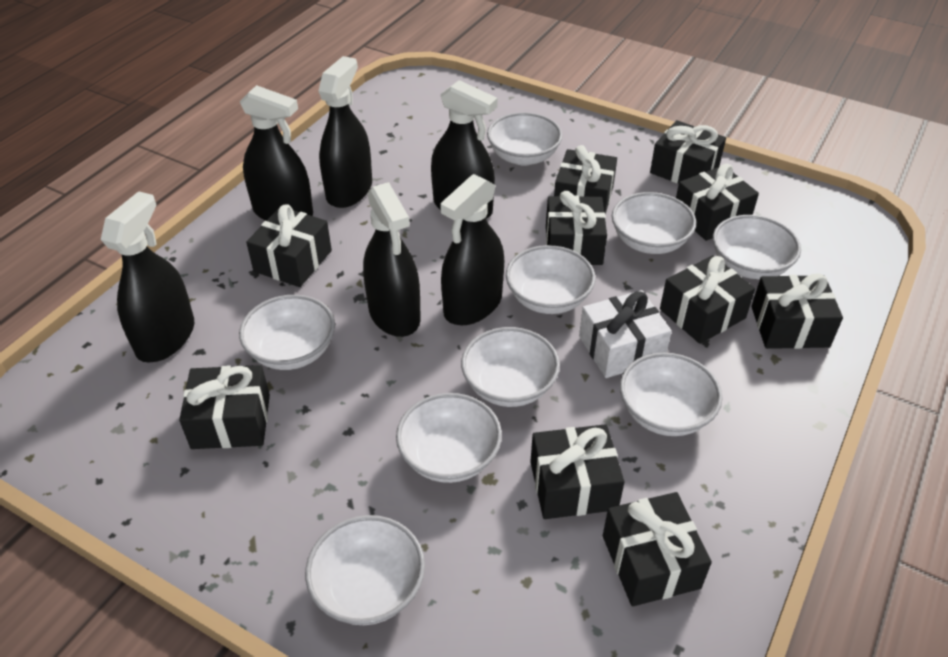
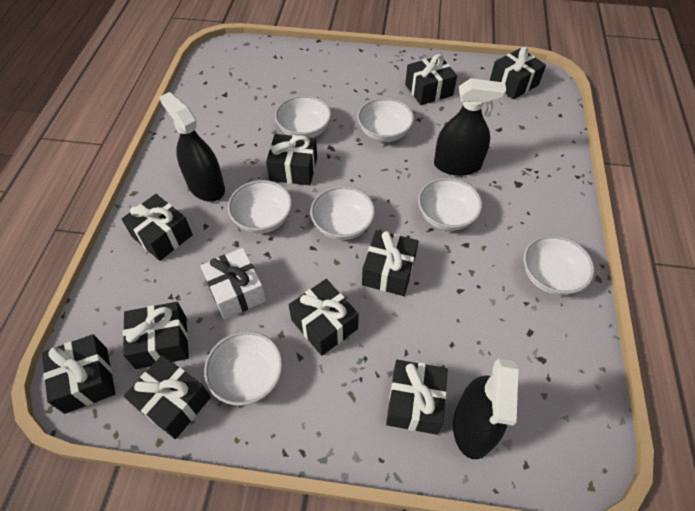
black spray bottle: [101,191,194,363] [239,85,313,221] [318,56,372,208] [363,182,421,337] [431,80,498,219] [440,174,504,325] = 6 -> [159,92,225,202] [434,78,506,176] [453,359,519,459] = 3
white bowl: [239,295,335,370] [305,515,425,625] [396,393,502,483] [461,327,560,407] [487,112,562,166] [506,245,595,314] [612,192,696,254] [620,353,723,436] [713,215,801,280] = 9 -> [204,331,283,406] [228,180,292,233] [275,95,331,138] [310,186,375,240] [357,98,414,142] [418,178,482,231] [523,235,594,295] = 7

